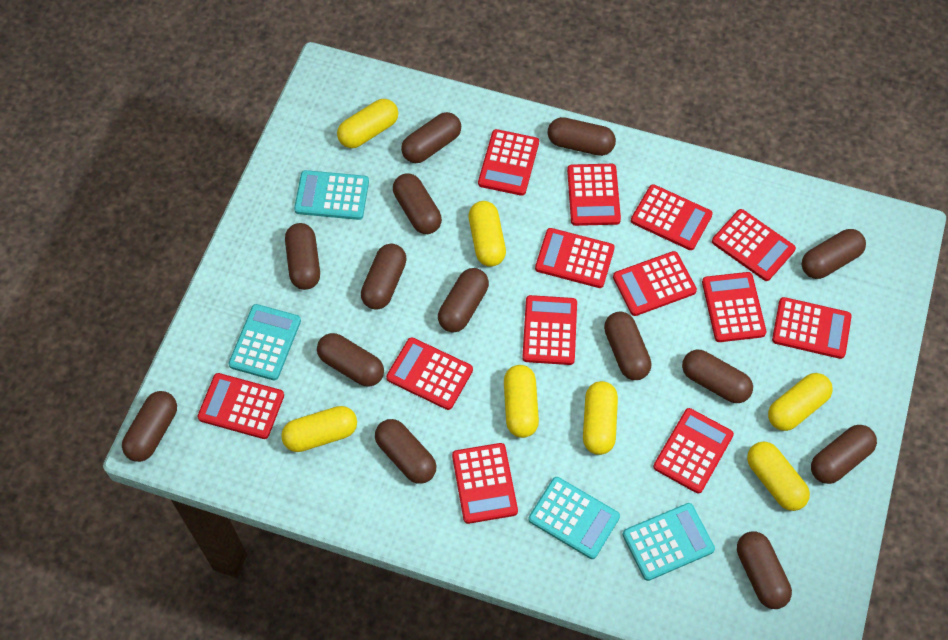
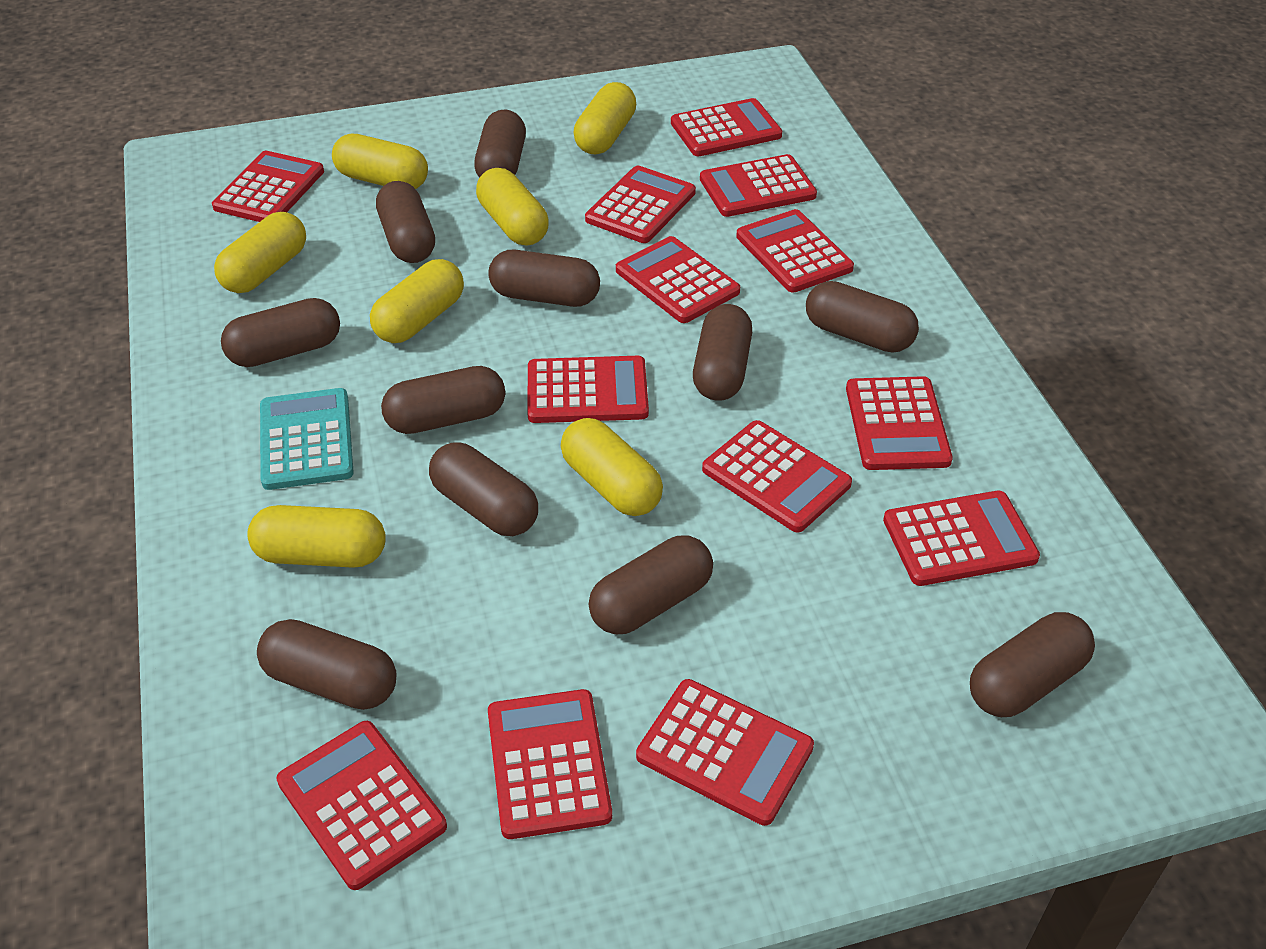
brown capsule: [122,391,177,462] [285,223,320,290] [317,333,384,387] [361,244,407,310] [375,419,437,484] [393,173,442,234] [401,112,461,163] [438,268,489,332] [548,117,616,156] [604,312,652,380] [682,350,753,403] [737,532,792,609] [802,229,866,279] [811,425,877,484] = 14 -> [221,298,340,367] [257,619,396,710] [376,181,435,263] [381,366,505,434] [429,442,538,536] [474,109,526,178] [488,250,600,307] [589,535,713,634] [693,304,752,401] [806,281,919,353] [970,612,1095,717] = 11
turquoise calculator: [228,304,301,381] [294,170,369,220] [528,477,620,559] [623,503,715,581] = 4 -> [260,388,354,490] = 1

